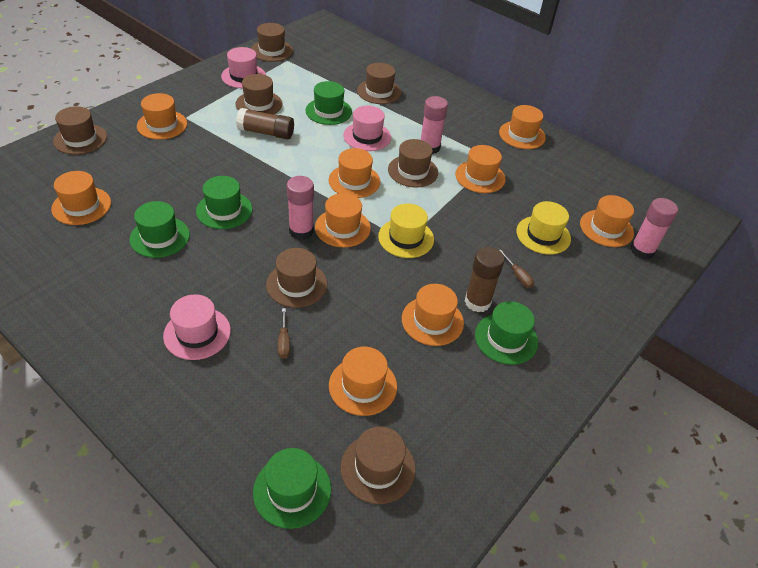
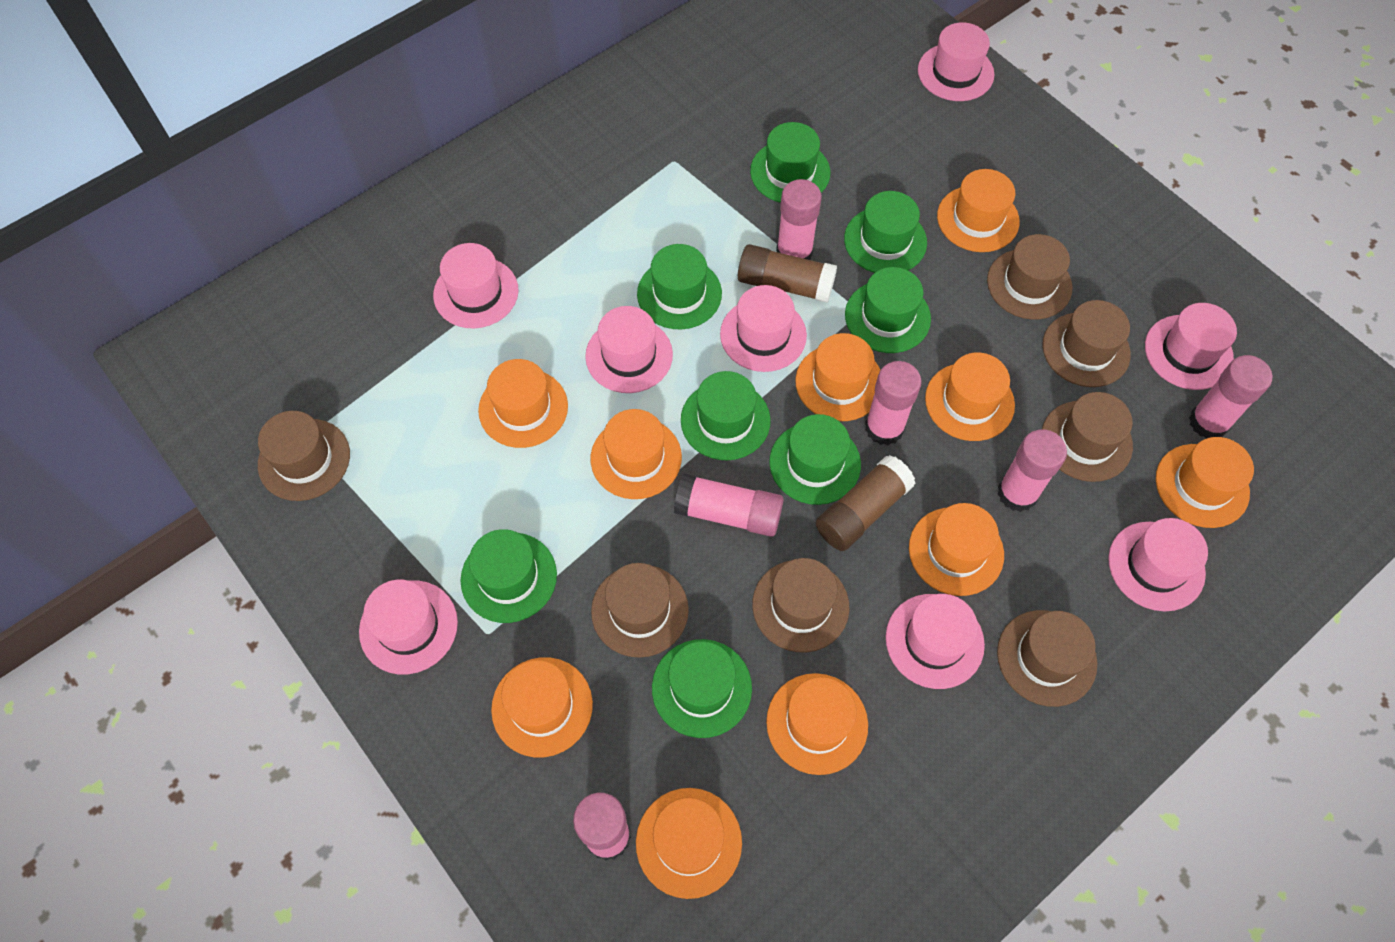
brown screwdriver: [278,308,290,359] [499,250,534,288] = 2 -> none = 0
green hat: [129,201,190,258] [196,176,252,229] [253,448,331,529] [306,81,352,125] [475,301,538,365] = 5 -> [461,529,557,623] [637,244,722,329] [652,639,752,738] [681,371,771,460] [750,122,830,203] [769,414,861,505] [844,191,927,273] [845,267,931,353] = 8
orange hat: [51,171,111,225] [137,93,187,140] [315,193,371,247] [329,148,380,198] [329,347,397,416] [402,284,464,346] [455,145,506,193] [499,105,546,149] [580,195,634,247] = 9 -> [478,359,568,448] [491,657,593,757] [591,409,682,499] [636,788,742,899] [766,673,868,775] [795,333,880,421] [909,503,1004,596] [925,353,1015,441] [937,169,1020,252] [1156,437,1254,528] = 10
pink glue stick: [287,176,314,240] [421,96,448,154] [630,198,678,259] = 3 -> [573,792,631,861] [674,473,784,537] [776,179,822,260] [865,361,922,445] [998,429,1067,512] [1189,355,1272,439] = 6
pink hat: [163,294,231,360] [221,47,266,88] [343,106,391,151] = 3 -> [359,580,458,674] [433,243,519,329] [585,306,673,393] [720,285,807,372] [886,594,985,689] [918,23,995,101] [1108,518,1208,611] [1145,303,1237,390] = 8
yellow hat: [378,203,434,258] [516,201,571,255] = 2 -> none = 0

